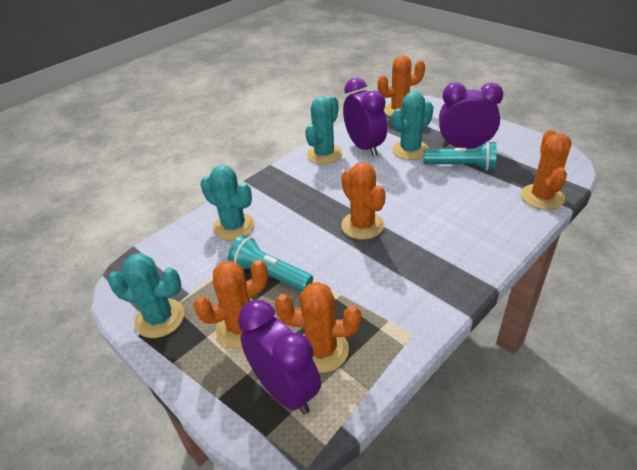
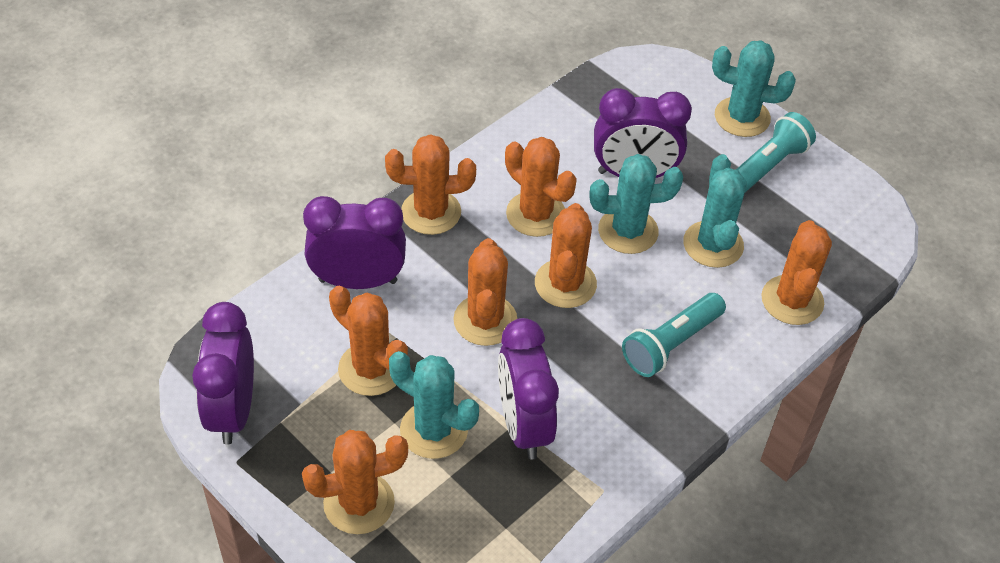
orange cactus: [194,260,268,348] [275,282,361,373] [341,162,386,240] [378,55,425,117] [521,130,571,210] = 5 -> [302,430,408,534] [329,285,408,396] [385,134,476,235] [453,238,517,346] [505,137,577,237] [535,203,597,308] [761,220,832,325] = 7
purple clock: [238,300,321,414] [343,78,387,157] [439,82,503,149] = 3 -> [192,302,254,445] [303,196,406,289] [498,318,559,459] [594,88,692,178] = 4

